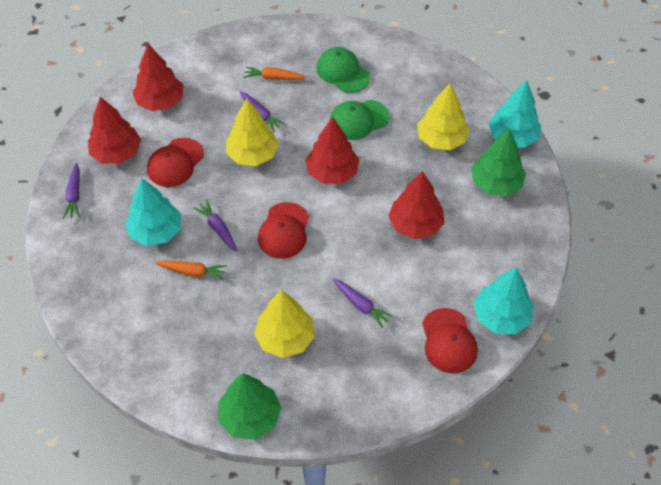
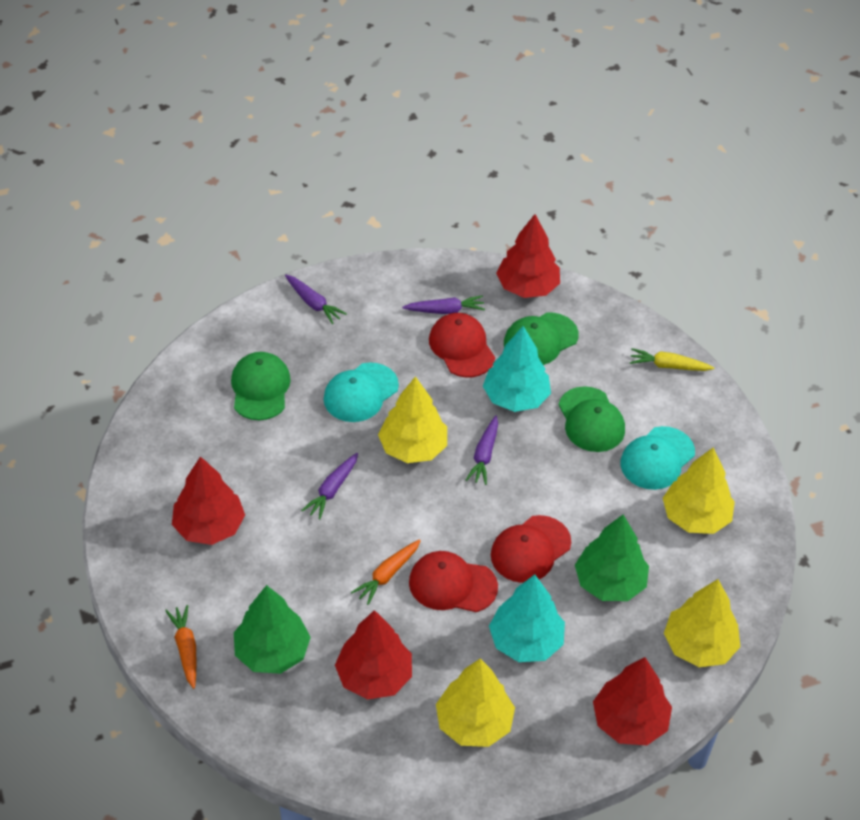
green cap: [316,47,370,93] [329,100,389,140] = 2 -> [231,352,291,420] [504,312,579,365] [559,386,625,452] = 3
turquoise cap: none = 0 -> [324,362,399,422] [620,426,695,490] = 2
turquoise tree: [125,178,181,246] [474,267,534,334] [489,80,541,148] = 3 -> [483,326,551,412] [489,574,565,662] = 2
yellow carrot: none = 0 -> [630,348,714,371] = 1
yellow tree: [226,99,279,166] [254,290,315,358] [417,83,470,150] = 3 -> [378,376,447,463] [436,659,515,747] [663,447,735,534] [664,579,740,667] = 4

